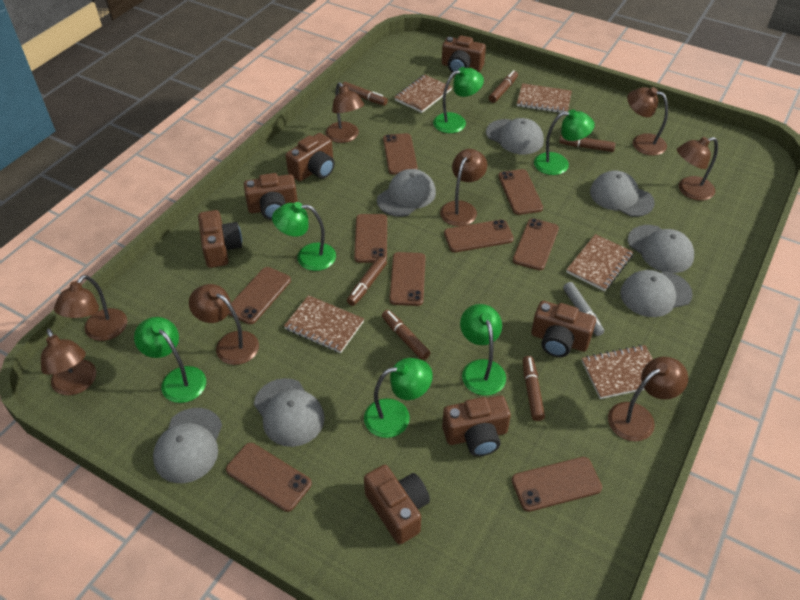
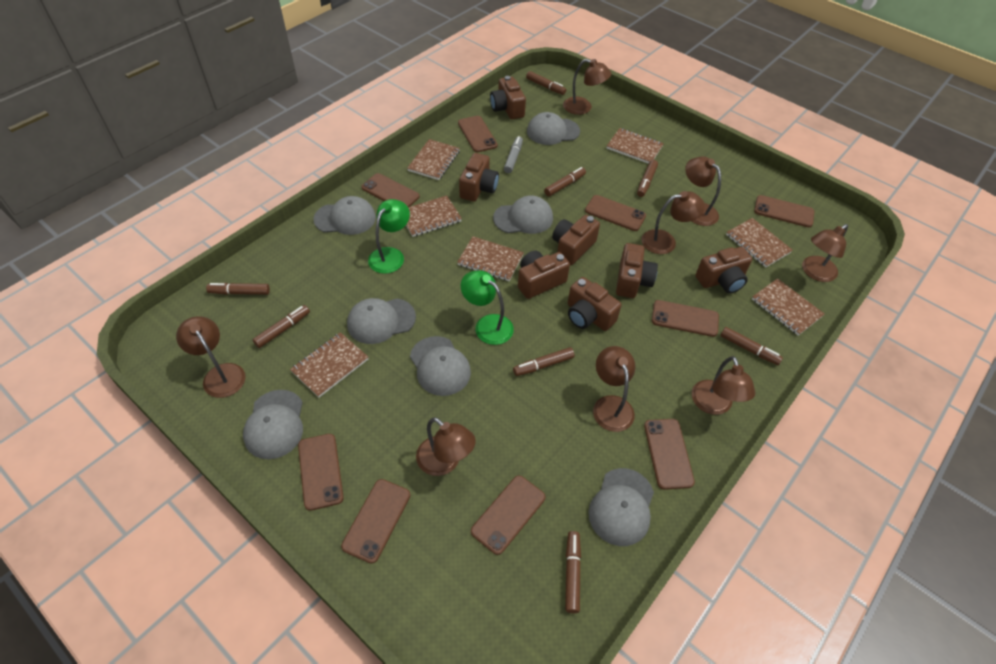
brown marker: [342,82,388,106] [347,257,387,306] [382,310,430,360] [489,70,518,103] [523,356,545,421] [559,135,615,152] = 6 -> [206,283,270,295] [253,305,310,348] [513,347,575,376] [526,71,566,95] [544,167,586,196] [565,531,581,613] [637,160,658,197] [720,327,783,365] = 8
brown notebook: [284,295,364,353] [394,75,452,113] [517,83,572,113] [566,234,633,291] [582,345,653,399] = 5 -> [290,332,368,397] [406,195,462,237] [407,139,460,180] [457,236,524,281] [607,128,664,164] [726,218,793,268] [752,278,824,336] = 7
green lamp: [134,317,206,403] [272,202,336,271] [364,358,433,438] [433,67,484,133] [460,304,506,396] [534,109,595,175] = 6 -> [368,199,410,274] [461,270,514,345] = 2

